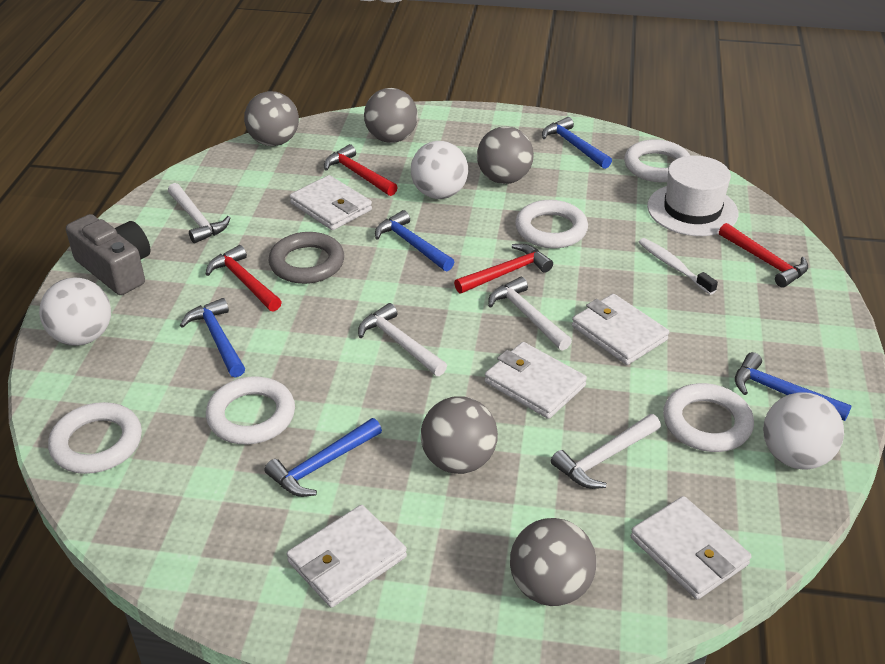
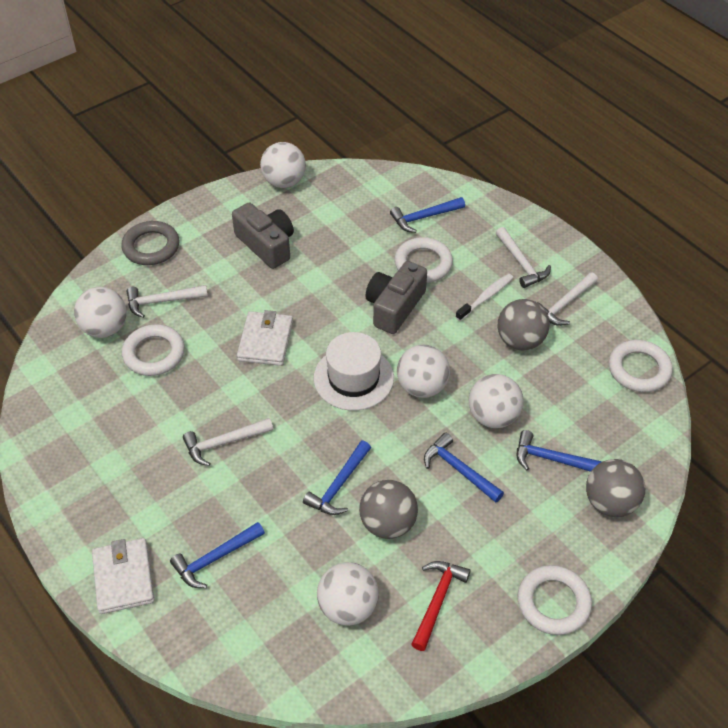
grey ball: [244,91,299,146] [364,88,418,143] [421,396,498,474] [477,126,534,184] [510,518,597,606] = 5 -> [359,480,418,539] [498,299,550,350] [586,459,645,517] = 3
grey camera: [66,214,151,295] = 1 -> [232,202,294,269] [366,261,427,334] = 2
red hammer: [206,245,282,312] [324,144,398,196] [454,244,553,293] [719,223,808,288] = 4 -> [411,561,471,651] = 1
white ball: [39,277,111,346] [411,141,468,199] [763,392,844,470] = 3 -> [74,287,127,338] [260,142,306,188] [317,562,379,626] [397,345,450,398] [469,374,523,428] = 5
white ring: [48,402,142,474] [206,376,295,445] [515,200,588,248] [624,139,691,182] [663,383,754,452] = 5 -> [122,324,185,376] [394,237,453,283] [517,565,592,635] [608,340,673,392] = 4
white wallet: [287,505,407,608] [290,175,372,230] [485,342,587,419] [572,294,669,365] [631,496,751,600] = 5 -> [92,538,154,614] [237,310,293,366] = 2

